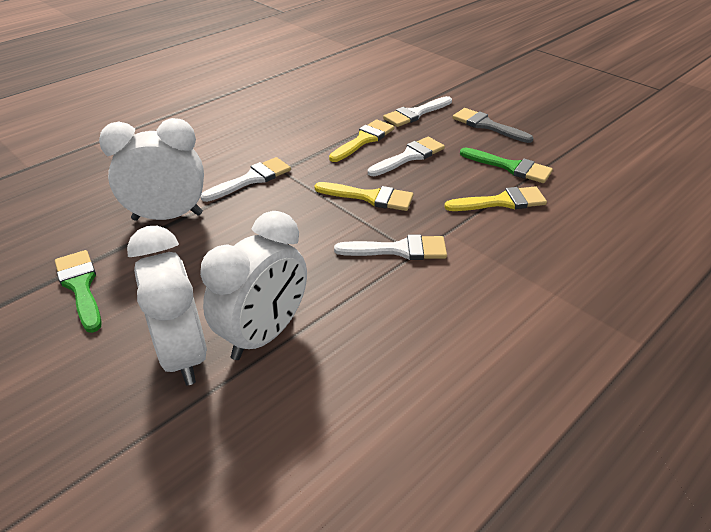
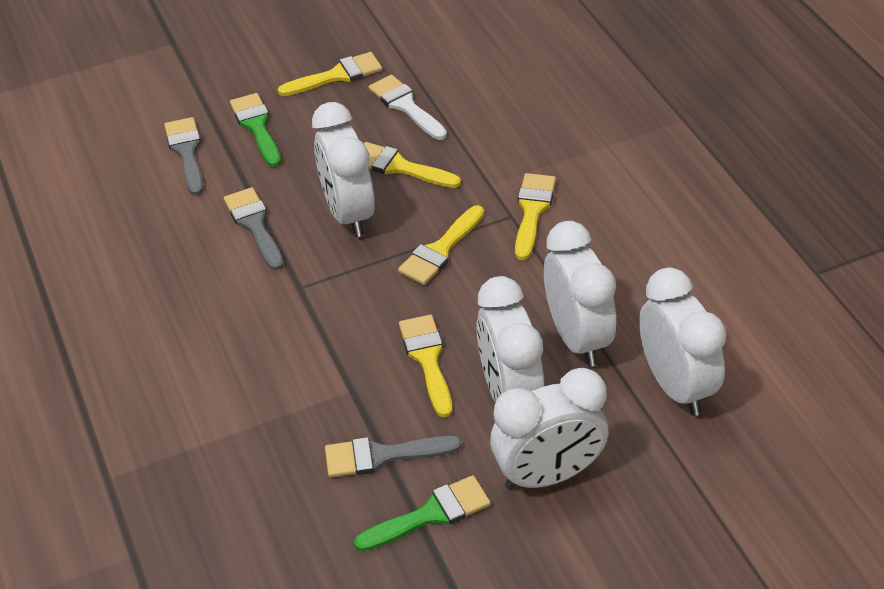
grey brush: [452,108,533,143] = 1 -> [164,117,204,195] [224,187,284,270] [325,436,462,478] = 3
white brush: [200,157,291,202] [334,235,447,260] [368,137,445,176] [383,96,452,127] = 4 -> [369,75,447,140] = 1
white clock: [99,118,204,221] [127,226,207,386] [200,211,307,360] = 3 -> [312,102,375,237] [476,276,544,403] [490,368,609,490] [544,221,616,367] [639,267,726,416] = 5
yellow brush: [315,182,414,211] [329,119,395,162] [444,186,547,211] = 3 -> [278,52,382,96] [364,142,461,188] [398,205,484,285] [399,315,452,418] [515,173,556,260] = 5

